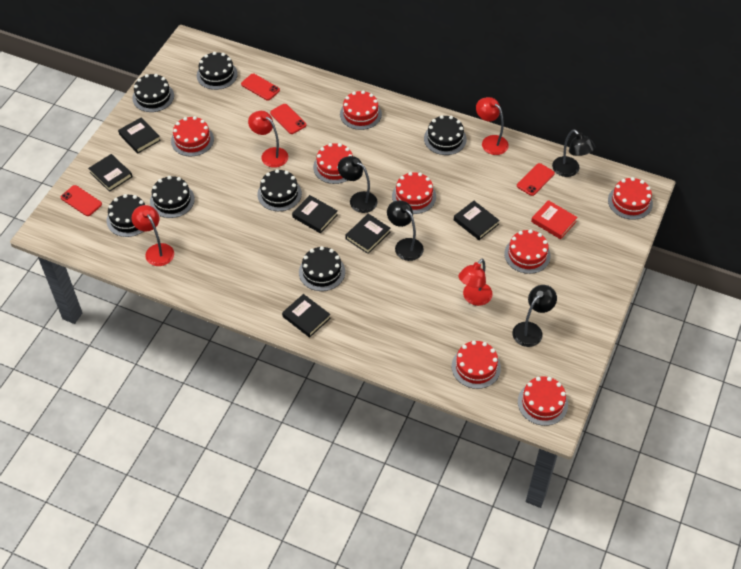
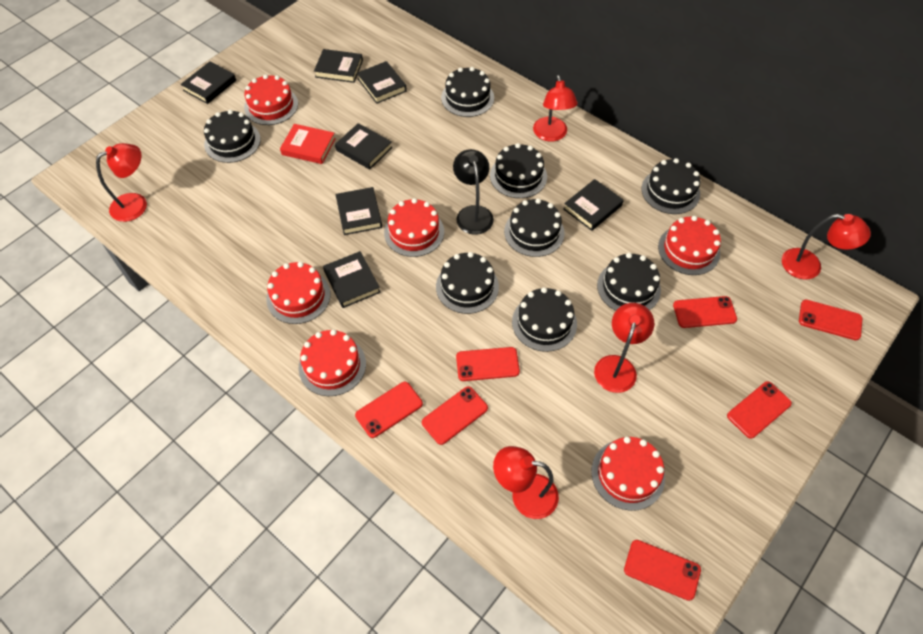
black book: [88,154,132,192] [118,117,161,154] [282,294,331,338] [292,195,338,233] [345,214,391,254] [454,201,500,240] = 6 -> [181,61,236,104] [314,49,363,83] [323,251,381,308] [335,123,392,169] [335,187,382,235] [357,61,407,104] [563,179,624,231] = 7
black cake: [107,194,145,237] [132,74,174,112] [150,176,195,218] [197,52,238,90] [257,169,302,211] [299,246,345,291] [424,115,467,155] = 7 -> [204,110,261,163] [436,252,499,314] [441,67,494,117] [490,143,547,198] [504,198,565,257] [512,287,577,352] [597,253,661,311] [642,158,700,214] = 8
black lamp: [338,156,378,213] [387,200,424,261] [512,285,557,347] [552,130,595,177] = 4 -> [453,149,494,235] = 1
red cake: [171,116,214,156] [313,143,353,184] [340,90,382,130] [392,172,436,214] [452,341,501,389] [504,229,551,274] [518,376,568,426] [608,177,653,220] = 8 -> [244,74,298,125] [266,262,331,324] [299,329,366,396] [384,198,444,257] [591,437,665,511] [658,216,721,275] = 6
red lamp: [132,205,174,266] [248,111,288,168] [458,259,493,306] [476,97,509,155] = 4 -> [96,143,147,222] [493,446,559,519] [533,75,578,142] [594,303,654,393] [782,214,871,280] = 5
red phone: [61,185,102,216] [241,74,280,101] [270,104,306,134] [517,163,555,196] = 4 -> [355,382,423,438] [422,386,488,445] [456,347,520,381] [624,540,701,601] [673,296,737,328] [727,381,792,439] [799,299,863,340] = 7

